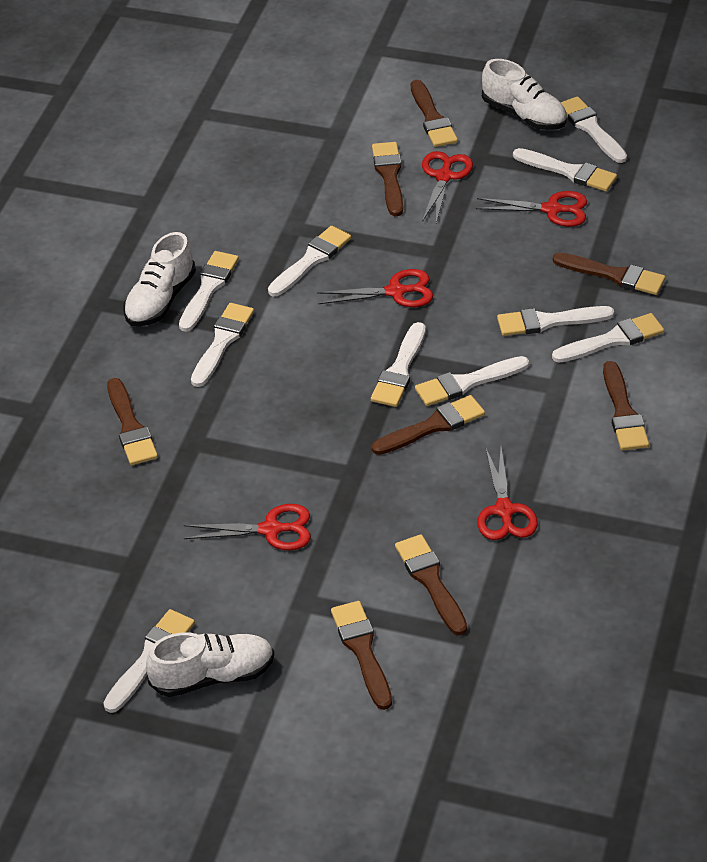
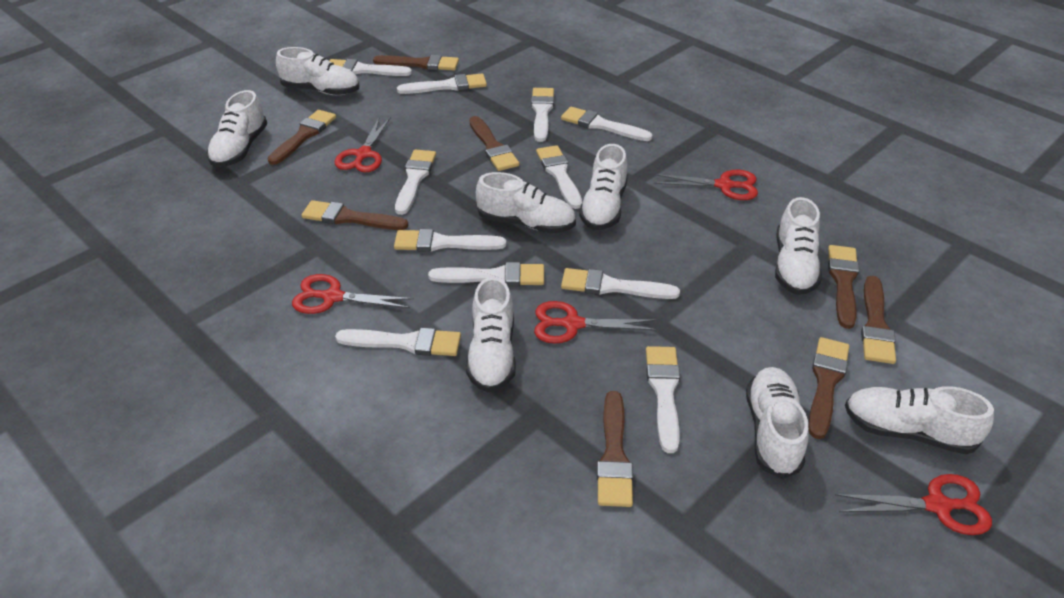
white brush: [103,609,195,713] [179,251,239,332] [191,303,254,387] [268,226,351,296] [371,322,426,407] [415,356,529,406] [497,306,614,336] [513,148,617,192] [552,313,664,363] [560,96,627,163] = 10 -> [329,59,412,76] [335,327,461,356] [394,229,506,252] [395,150,436,215] [397,74,487,94] [428,262,544,286] [531,88,554,142] [536,145,582,209] [561,107,652,141] [561,268,680,299] [646,346,680,453] = 11
white shoe: [123,232,196,327] [146,632,274,697] [482,59,567,130] = 3 -> [207,90,267,167] [276,47,360,95] [466,277,516,392] [476,172,576,233] [579,144,628,230] [746,367,809,479] [775,197,822,295] [845,386,994,454] = 8

